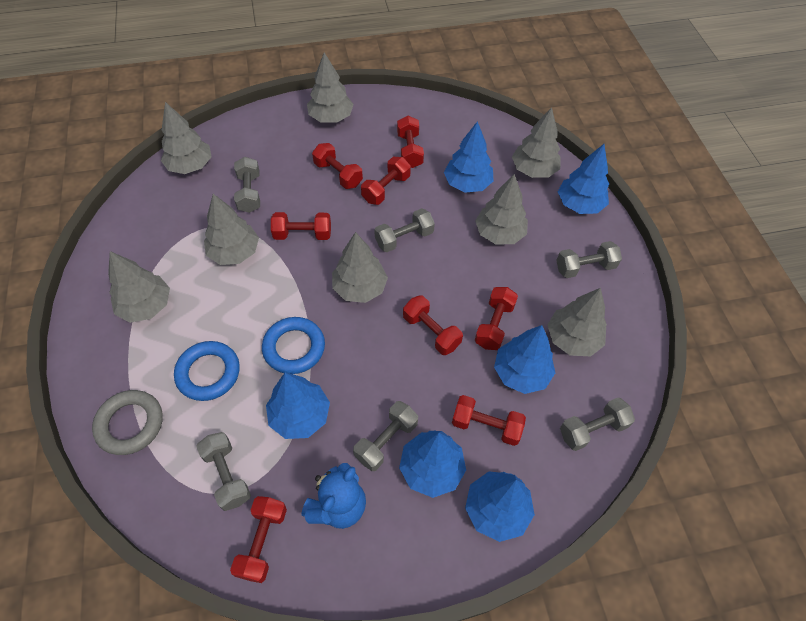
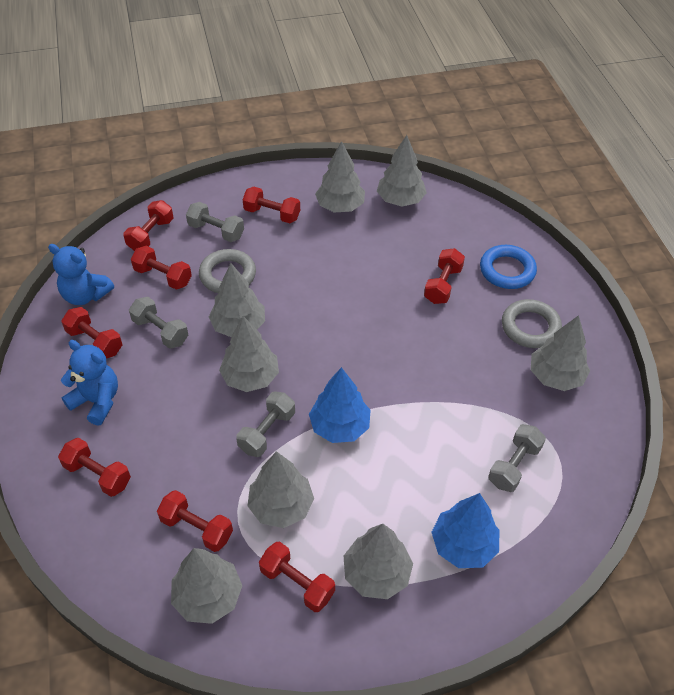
blue ring: [174,341,240,401] [262,317,325,374] = 2 -> [480,245,537,289] = 1
blue teddy bear: [302,463,366,529] = 1 -> [48,244,114,305] [61,340,118,426] = 2
blue tree: [266,373,330,439] [399,430,466,498] [444,121,493,193] [465,472,535,542] [494,325,555,394] [558,144,609,214] = 6 -> [309,367,371,443] [432,493,500,568] = 2
grey dumbbell: [196,432,251,511] [234,157,260,213] [353,401,418,471] [374,208,435,252] [556,241,622,278] [560,397,635,451] = 6 -> [129,297,188,349] [186,202,244,242] [236,391,295,457] [488,424,546,492] = 4
grey ring: [92,390,163,455] = 1 -> [199,249,256,293] [502,299,562,348] = 2

